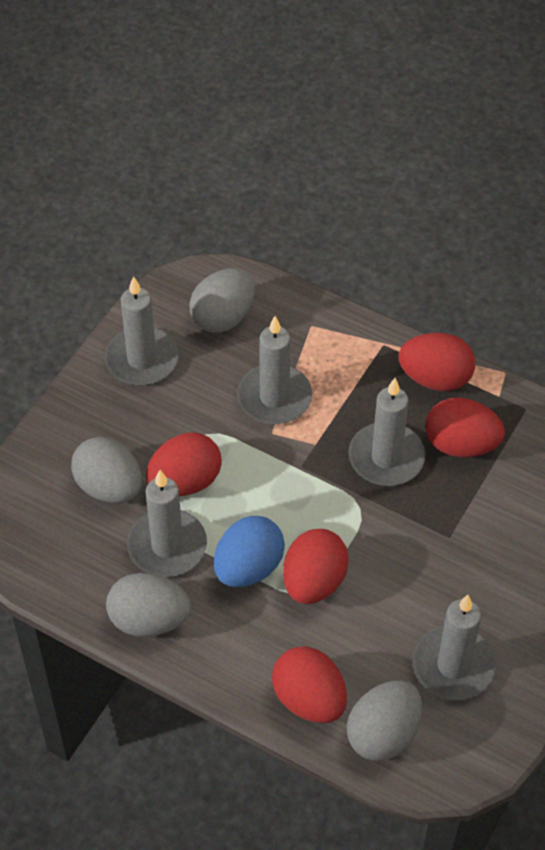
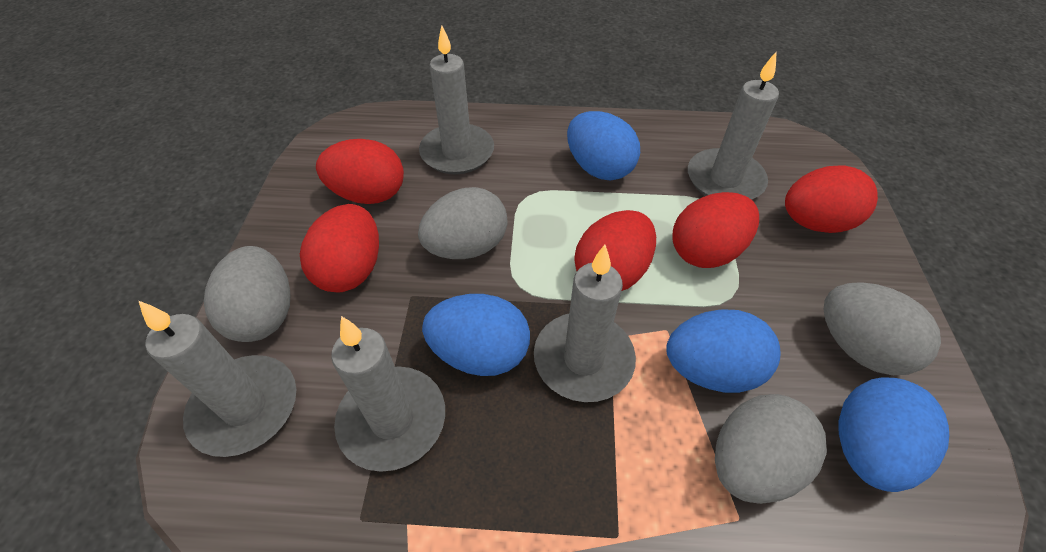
blue egg: [214,516,285,587] = 1 -> [422,294,530,376] [567,111,640,181] [666,310,781,393] [839,377,949,492] = 4

